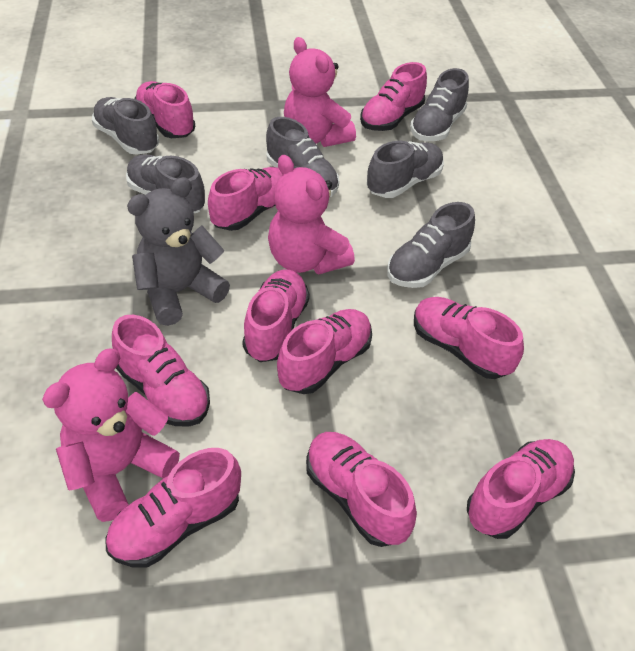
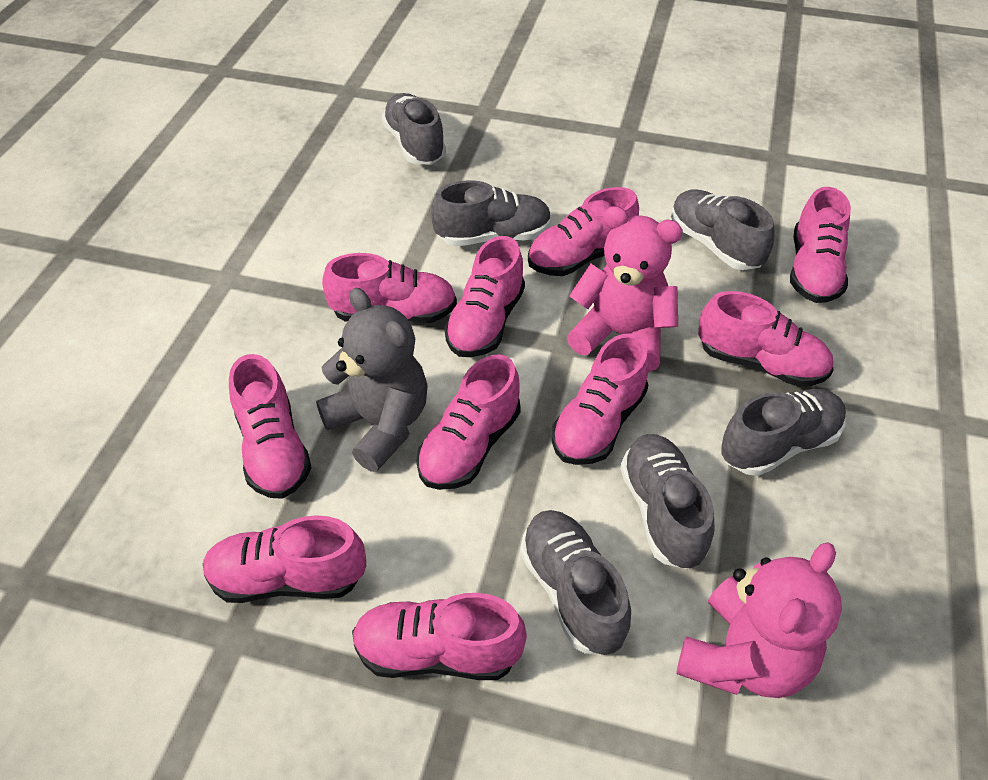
pink teddy bear: [42,348,180,522] [268,155,355,274] [284,37,356,147] = 3 -> [567,206,683,372] [676,542,842,698] = 2

